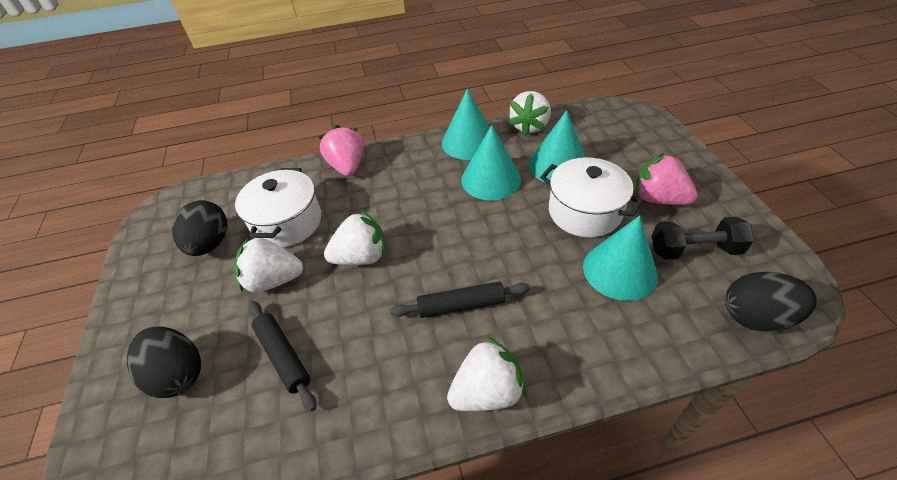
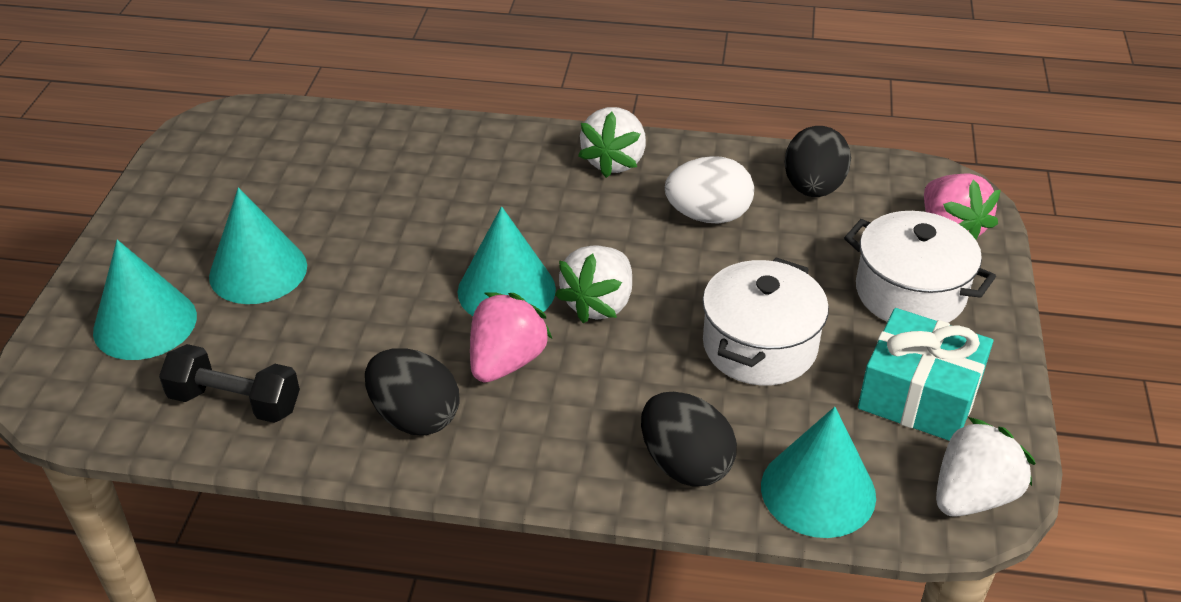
black rolling pin: [248,301,317,411] [391,282,530,318] = 2 -> none = 0
turquoise gift: none = 0 -> [858,308,993,441] = 1
white egg: none = 0 -> [665,156,754,223] = 1
white strawberry: [234,236,303,293] [324,210,386,265] [447,336,527,411] [508,91,551,136] = 4 -> [555,245,632,324] [578,107,646,178] [936,417,1036,517] = 3

